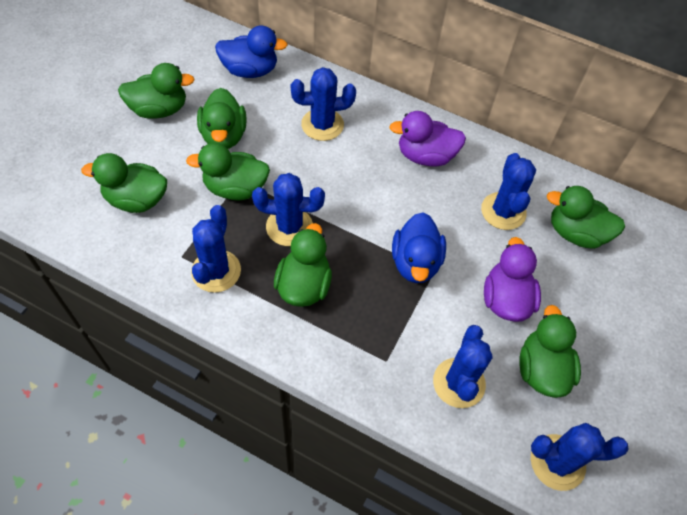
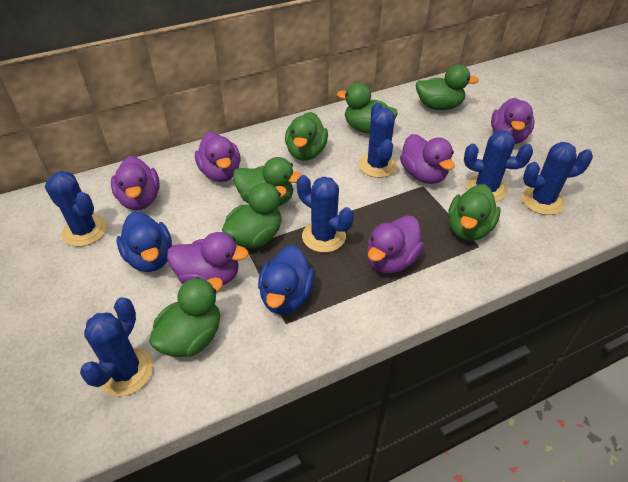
purple duck: [389,111,466,167] [484,237,541,322] = 2 -> [111,156,160,210] [167,232,249,285] [195,132,241,182] [367,216,424,274] [400,134,455,184] [491,98,534,144] = 6

